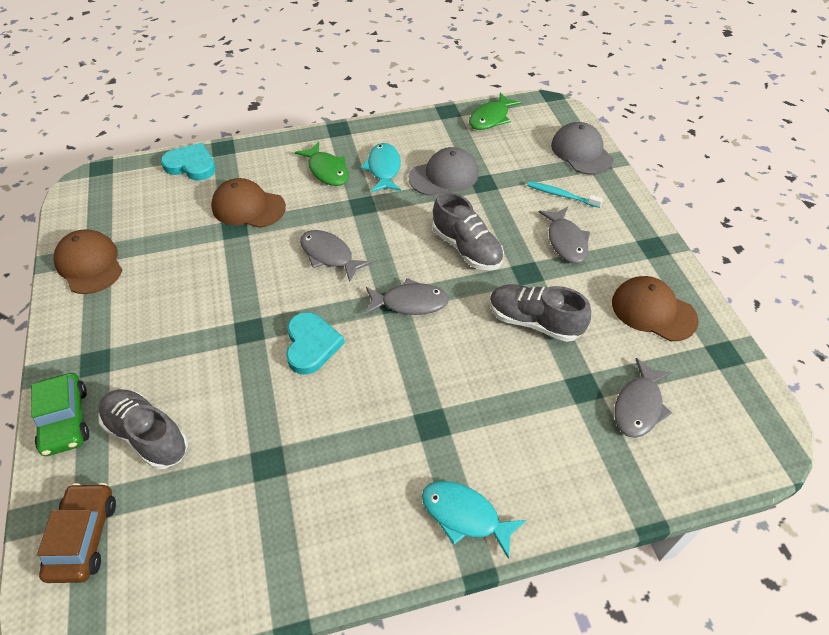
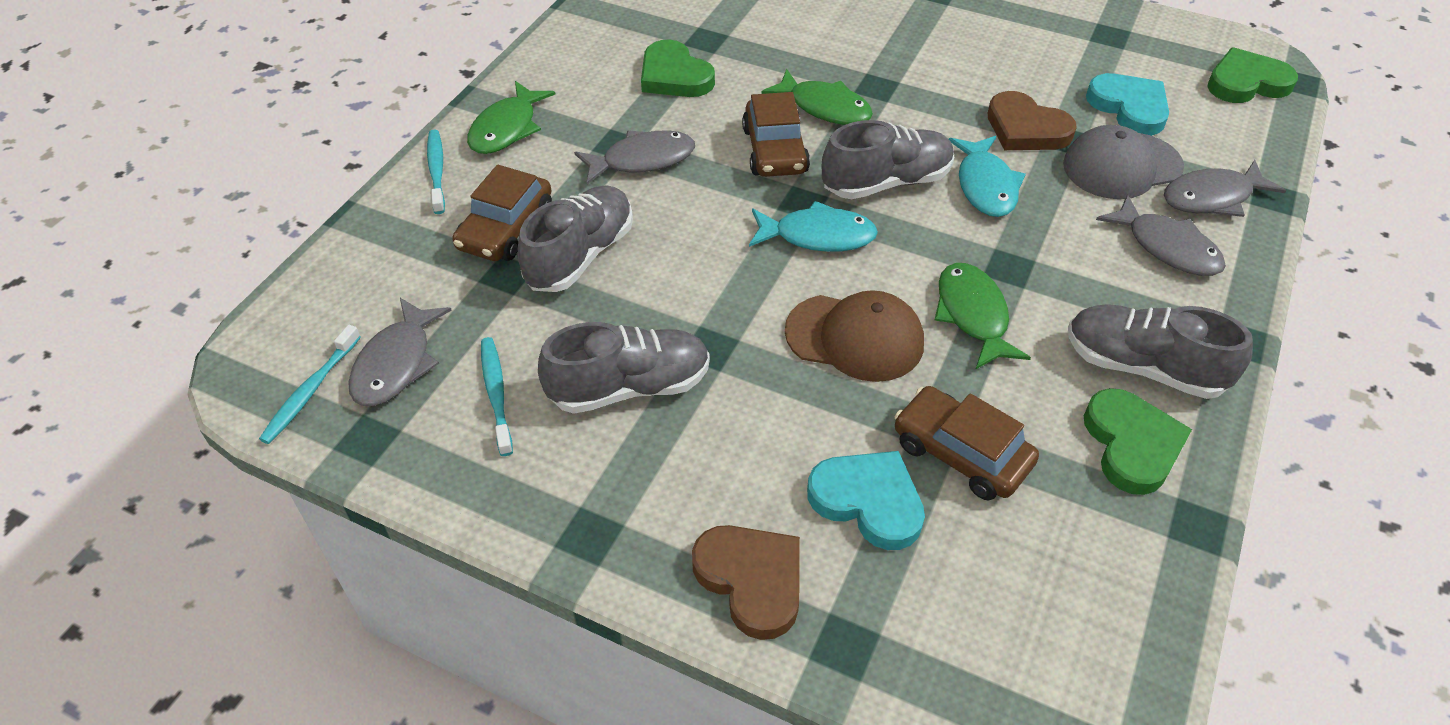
brown cap: [54,229,122,294] [211,178,286,228] [612,276,699,341] = 3 -> [785,290,924,382] = 1
brown car: [37,483,116,583] = 1 -> [452,165,552,261] [742,92,810,177] [894,386,1039,500] = 3
brown heart: none = 0 -> [692,525,800,640] [988,91,1077,150] = 2
green car: [31,373,89,456] = 1 -> none = 0
green fish: [295,142,349,186] [469,92,522,130] = 2 -> [467,81,556,154] [761,69,873,125] [935,263,1031,370] = 3
green heart: none = 0 -> [641,39,715,97] [1084,388,1192,495] [1207,47,1298,103] = 3
grey cap: [409,147,478,196] [551,122,613,175] = 2 -> [1063,125,1184,199] = 1
grey shoe: [98,389,188,469] [433,192,504,271] [490,284,591,342] = 3 -> [517,185,633,292] [538,322,710,414] [822,120,954,199] [1068,304,1253,399] = 4
turquoise toothbrush: [527,181,603,208] = 1 -> [259,325,361,444] [427,130,445,214] [481,337,513,456] = 3

